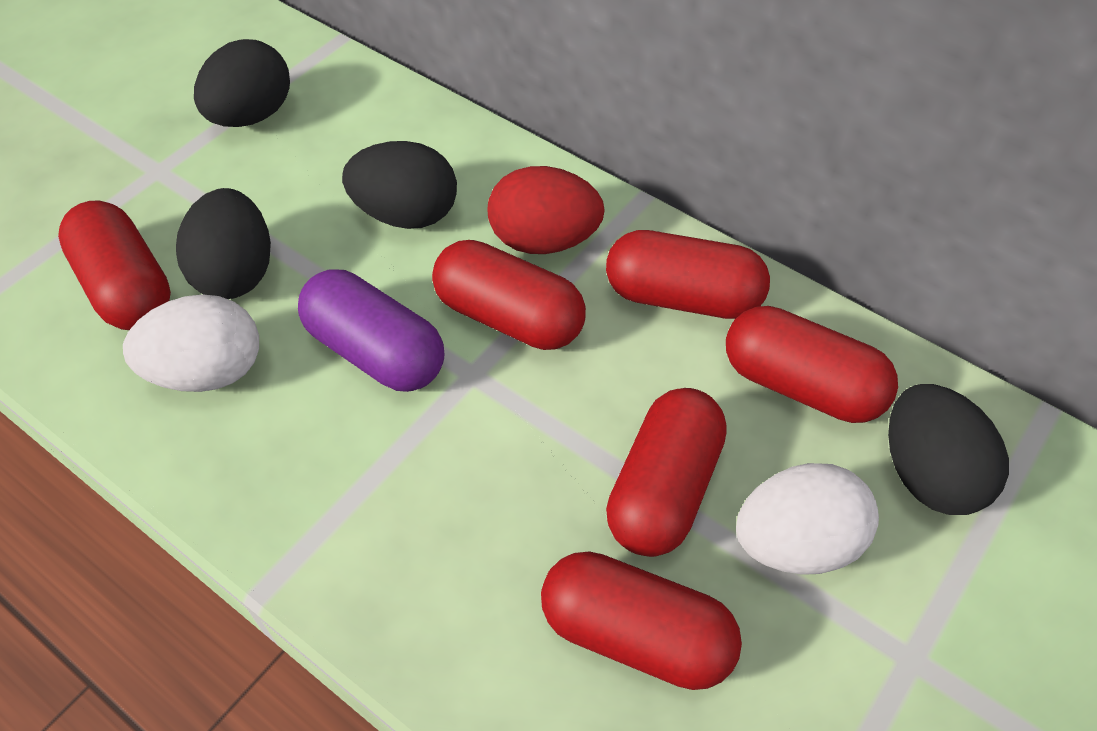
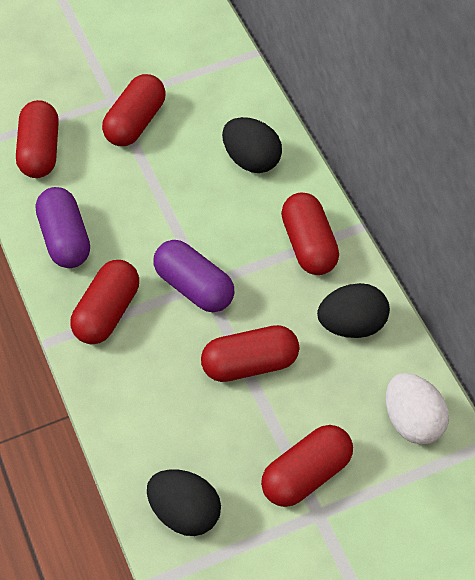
black egg: [176,188,271,299] [194,39,290,127] [342,141,457,229] [888,384,1009,515] = 4 -> [147,469,221,536] [222,117,282,173] [317,283,390,338] = 3
purple capsule: [298,269,444,392] = 1 -> [36,187,90,268] [154,240,234,312] = 2
red egg: [488,166,605,254] = 1 -> none = 0
white egg: [123,294,259,392] [736,463,879,575] = 2 -> [386,373,449,445] = 1

